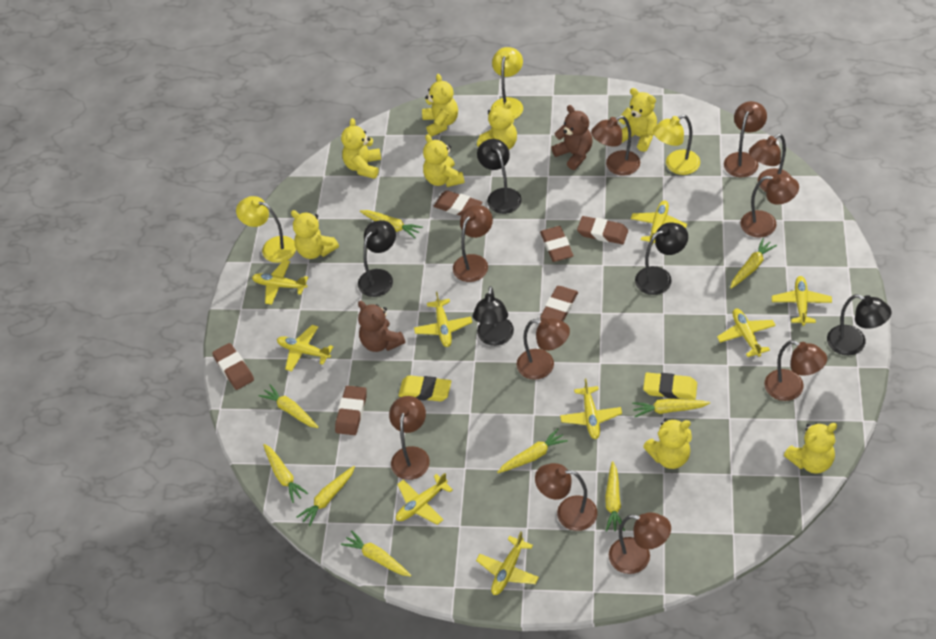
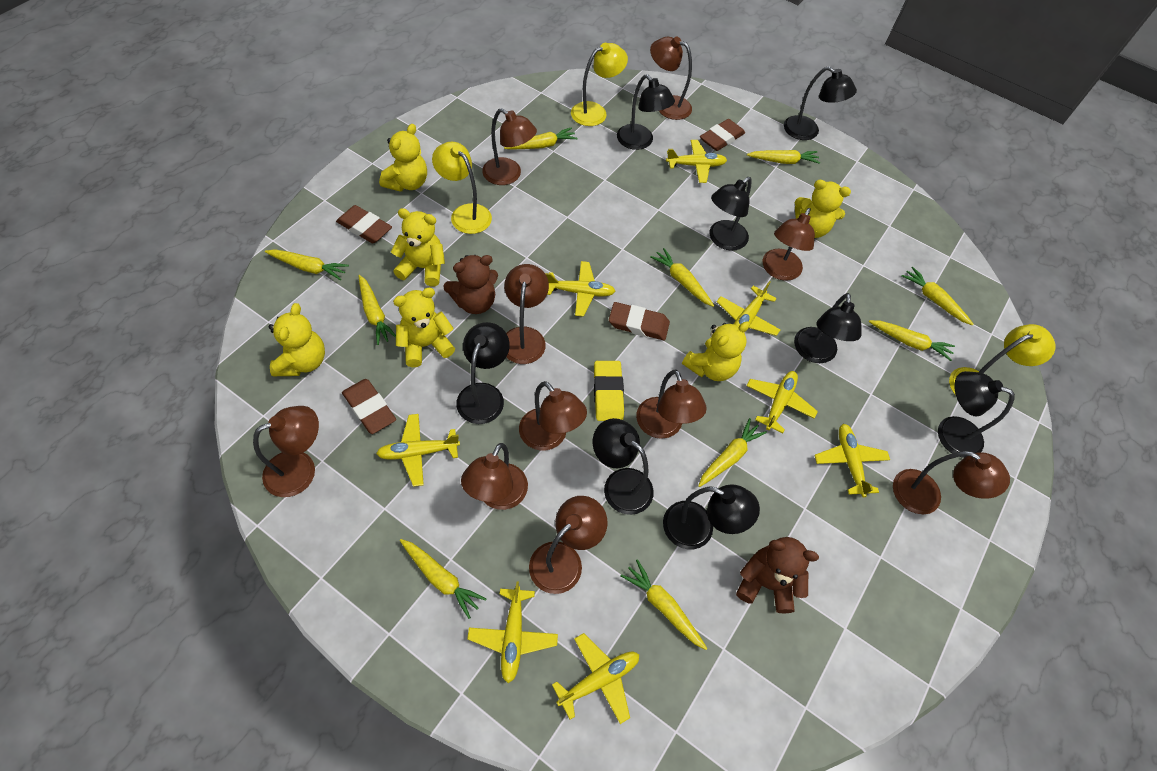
black lamp: [358,220,396,297] [473,286,514,346] [477,139,522,214] [635,223,688,295] [827,294,892,355] = 5 -> [456,322,510,424] [593,418,654,515] [617,74,675,150] [663,484,760,549] [709,177,752,251] [784,66,857,140] [794,293,862,363] [938,371,1015,458] = 8
brown eraser: [212,343,254,390] [335,386,367,435] [434,190,482,216] [540,226,573,262] [540,286,578,322] [577,216,628,244] = 6 -> [336,205,392,243] [342,379,396,434] [609,302,670,340] [700,119,745,151] = 4
yellow carrot: [259,384,319,428] [263,444,308,503] [297,466,355,527] [341,530,411,577] [360,210,423,238] [497,429,568,473] [605,461,625,532] [632,398,710,417] [730,238,777,289] = 9 -> [265,249,349,280] [359,275,396,345] [400,539,487,619] [504,127,578,150] [620,559,708,650] [650,248,714,307] [698,418,767,487] [747,150,821,164] [869,320,955,361] [901,267,974,326] = 10
yellow eraser: [398,375,451,402] [643,373,697,400] = 2 -> [594,361,624,421] = 1
yellow plane: [252,260,308,305] [277,325,334,372] [396,473,453,525] [414,292,472,347] [476,531,539,595] [560,379,622,439] [631,200,687,243] [717,308,776,357] [772,276,832,326] = 9 -> [376,414,460,487] [467,581,558,683] [545,261,615,317] [552,633,639,724] [666,140,727,183] [717,281,780,336] [747,371,818,433] [814,424,890,497] = 8
yellow teddy bear: [291,210,339,259] [341,118,381,179] [422,74,458,137] [423,134,464,187] [477,101,517,149] [619,88,657,152] [643,419,692,469] [784,423,837,474] = 8 -> [269,303,325,376] [379,124,427,192] [391,208,445,287] [393,288,455,367] [682,322,750,381] [795,180,851,238] = 6

